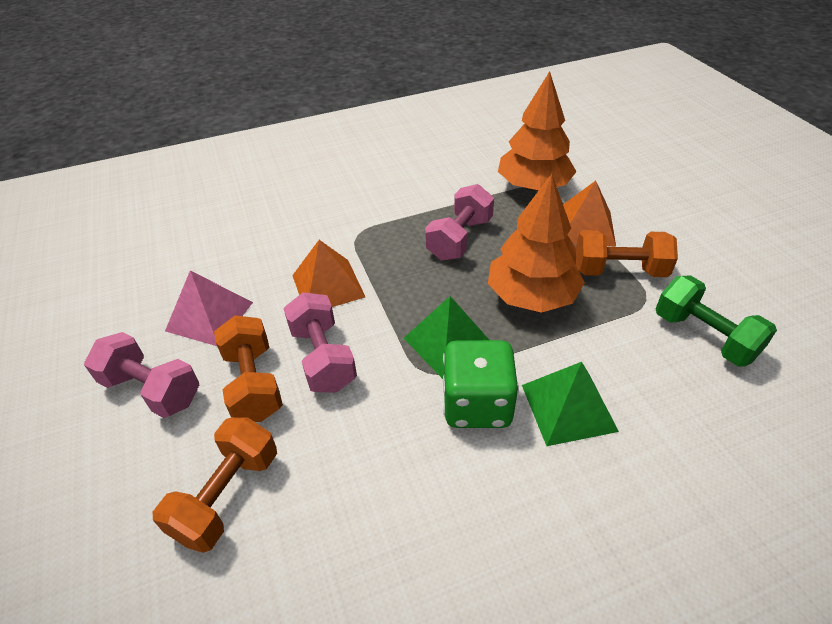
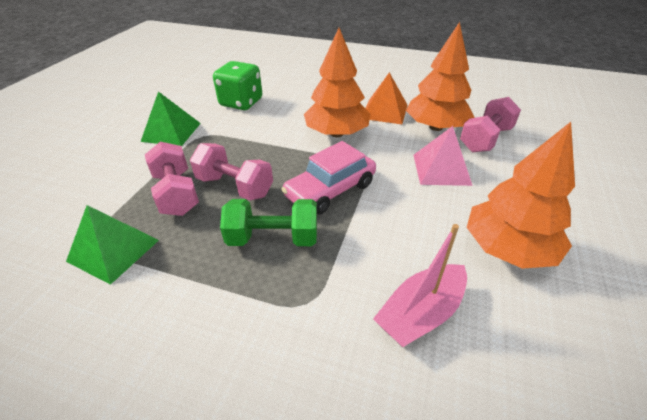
orange dumbbell: [153,417,277,553] [214,315,283,422] [576,230,678,277] = 3 -> none = 0
orange pyramid: [292,240,365,307] [563,181,616,247] = 2 -> [365,72,407,124] = 1
orange tree: [488,174,585,313] [498,71,577,191] = 2 -> [304,28,371,137] [406,22,474,131] [467,122,575,269] = 3
pink boat: none = 0 -> [373,224,467,347] = 1
pink car: none = 0 -> [281,141,376,215] = 1

